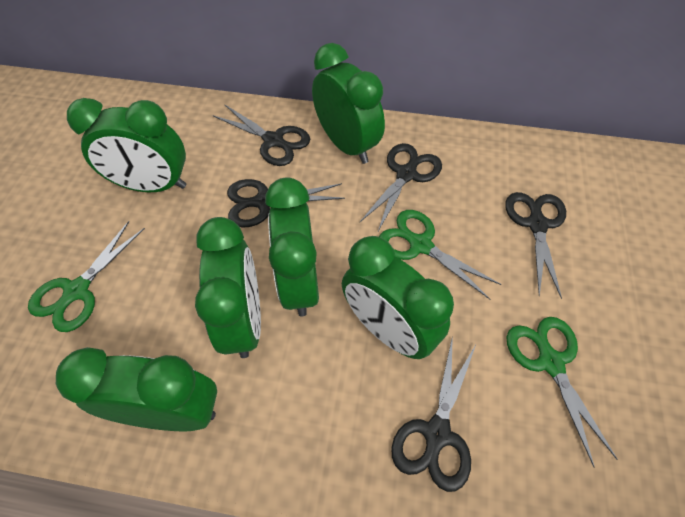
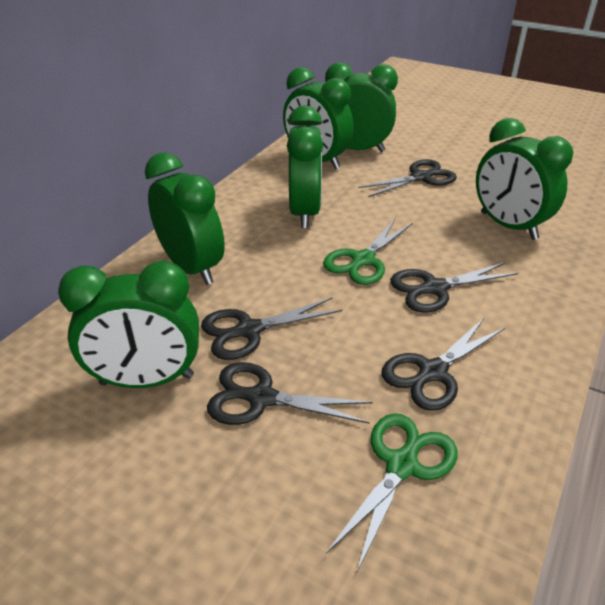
green scissors: [28,221,145,332] [379,210,501,299] [506,317,618,468] = 3 -> [323,219,413,285] [326,413,458,574] = 2

